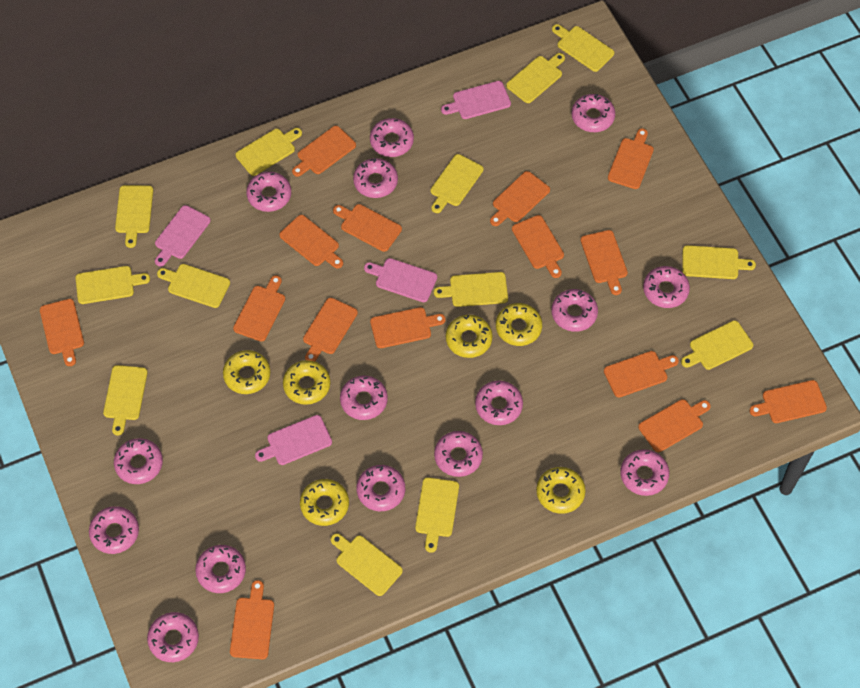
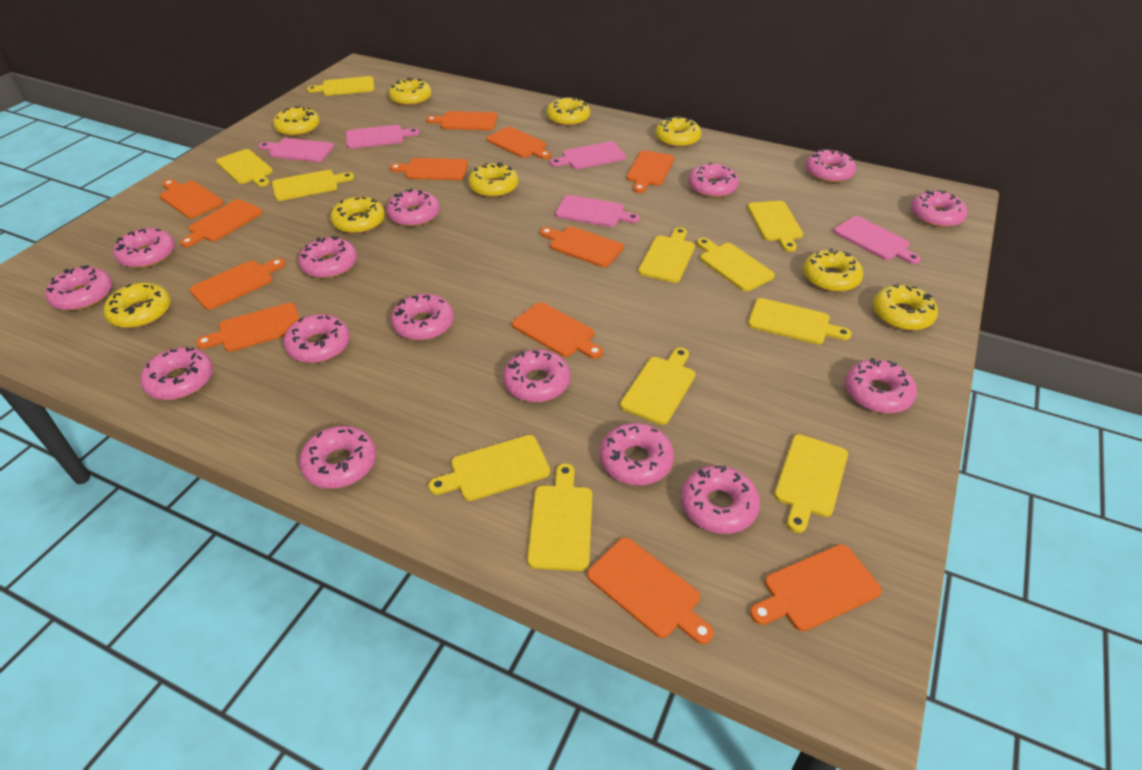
orange cutting board: [40,299,84,366] [230,580,274,659] [233,275,285,342] [279,215,343,269] [292,126,356,177] [303,298,358,362] [333,204,402,252] [370,307,446,348] [490,171,550,226] [512,215,564,278] [580,230,628,295] [604,351,679,397] [608,128,654,189] [638,399,711,452] [749,380,827,423] = 15 -> [160,179,224,219] [180,199,263,247] [189,258,285,310] [196,303,300,352] [390,158,468,180] [426,111,497,130] [487,127,551,159] [512,302,603,359] [540,226,624,267] [587,538,714,644] [626,150,674,193] [750,544,882,631] = 12
pink cutting board: [155,205,211,266] [255,415,332,465] [364,258,437,302] [441,81,511,119] = 4 -> [259,138,334,162] [346,125,420,149] [550,141,626,169] [555,195,640,227] [834,216,921,264] = 5
yellow cutting board: [75,266,150,304] [103,365,148,436] [115,185,153,248] [157,264,230,308] [236,128,302,176] [331,533,403,596] [415,477,459,553] [430,154,483,213] [434,272,508,307] [506,53,565,103] [552,24,614,72] [681,320,753,370] [682,245,756,279] = 13 -> [216,149,273,187] [272,170,354,201] [307,76,375,96] [428,435,550,501] [527,463,592,571] [620,348,695,425] [638,227,695,283] [697,238,775,291] [748,201,803,252] [748,298,852,344] [774,434,848,533] = 11
yellow donut: [223,350,270,394] [283,360,330,405] [300,479,349,526] [446,315,493,358] [496,303,542,346] [536,467,586,514] = 6 -> [104,283,171,328] [273,106,320,136] [330,197,385,234] [389,78,432,106] [468,162,518,198] [546,97,590,126] [655,116,701,147] [803,248,863,292] [873,283,938,331] = 9

